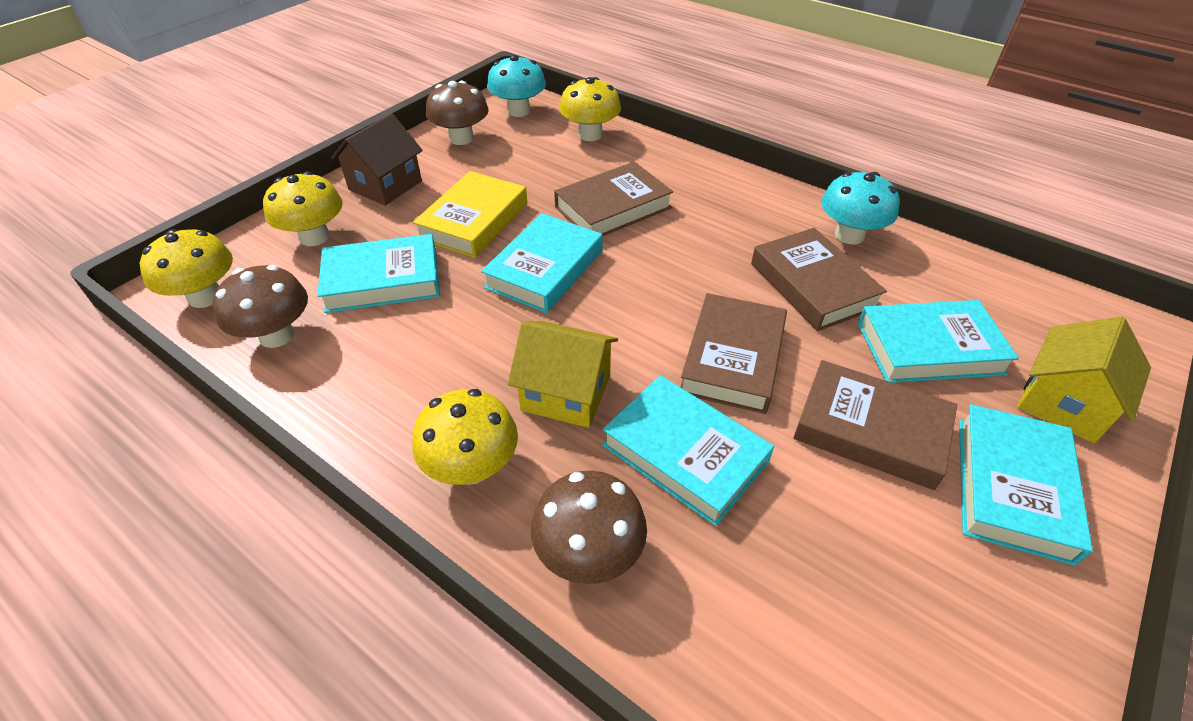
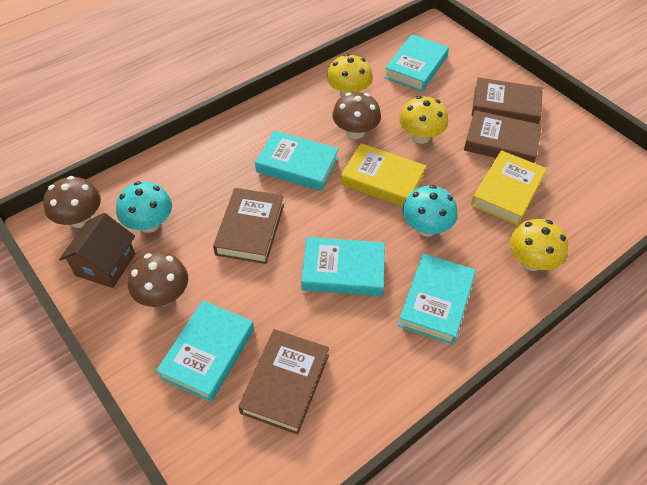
yellow book: [413,171,527,258] = 1 -> [341,143,426,207] [471,150,547,226] = 2
yellow house: [508,321,618,428] [1017,317,1151,443] = 2 -> none = 0
yellow mushroom: [140,229,233,308] [263,171,343,246] [412,389,518,485] [559,77,621,141] = 4 -> [327,54,373,97] [399,96,448,144] [510,219,568,271] = 3

